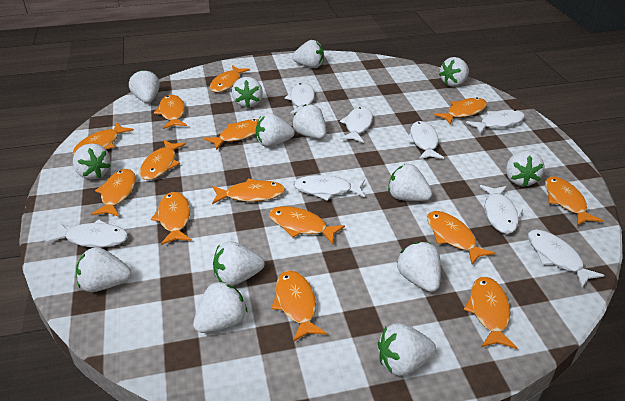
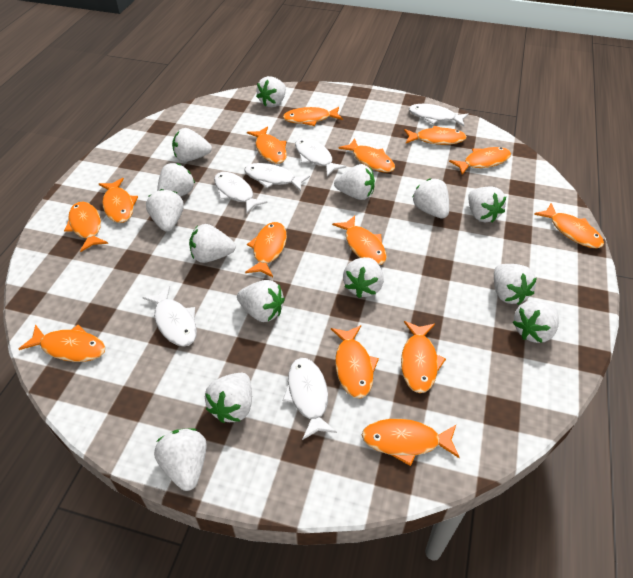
white fish: [45,219,128,248] [285,83,315,114] [293,175,365,201] [340,107,373,143] [406,121,444,159] [466,110,525,134] [480,185,523,234] [528,229,605,288] = 8 -> [142,285,197,347] [214,172,268,213] [244,163,310,191] [282,358,337,440] [295,138,346,176] [409,104,469,126] = 6

